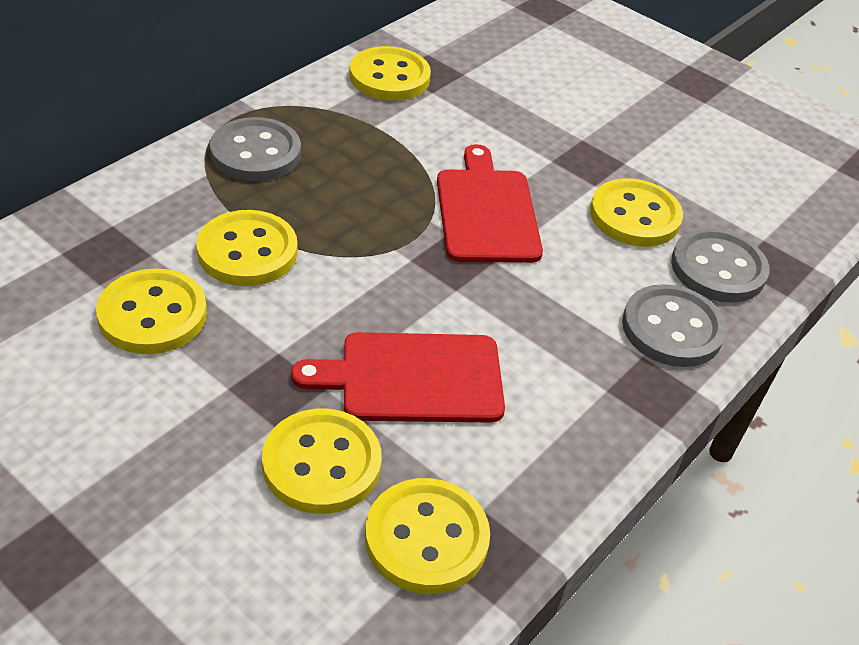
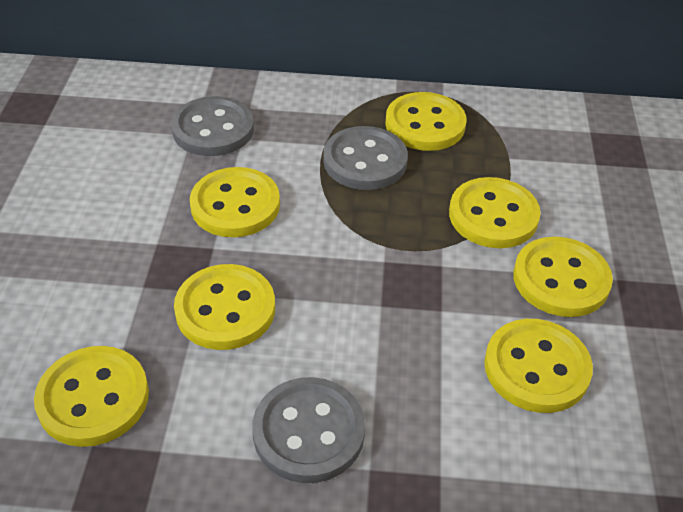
red cutting board: [291,332,505,423] [437,144,543,263] = 2 -> none = 0
yellow button: [96,268,207,354] [197,210,298,286] [262,409,382,514] [349,46,431,101] [365,478,490,594] [590,178,683,247] = 6 -> [34,346,149,447] [174,264,275,350] [190,167,280,237] [385,92,467,151] [449,177,541,248] [484,319,593,413] [513,237,613,317] = 7

